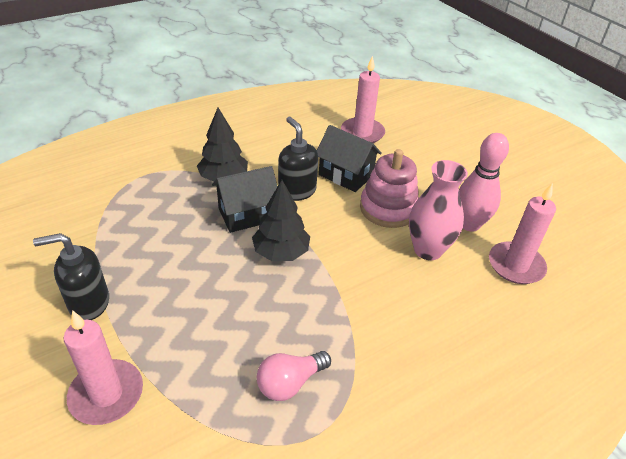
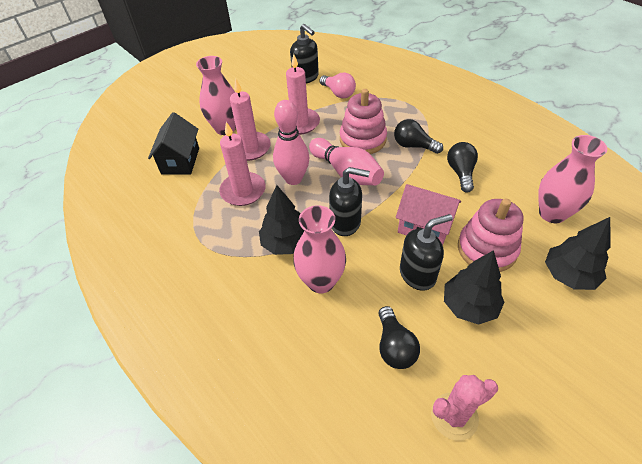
black house: [212,166,278,233] [317,125,382,192] = 2 -> [148,112,199,175] = 1
black light bulb: none = 0 -> [378,306,420,369] [394,119,443,154] [447,142,478,193] = 3
black soap dispenser: [33,233,109,320] [278,117,318,201] = 2 -> [290,24,319,83] [329,167,370,236] [400,214,453,291] = 3
black tree: [197,108,248,181] [252,180,310,261] = 2 -> [259,185,304,255] [444,250,504,325] [545,217,610,290] = 3
pink bowling pin: [459,133,509,232] = 1 -> [273,100,310,185] [309,138,384,186] = 2
pink cactus: none = 0 -> [431,375,498,441] = 1
pink house: none = 0 -> [396,184,461,245] = 1
pink stacking toy: [360,149,419,228] = 1 -> [340,89,387,154] [458,199,524,272] = 2
pink vase: [409,160,468,260] = 1 -> [196,56,236,135] [293,205,346,293] [538,135,607,223] = 3

